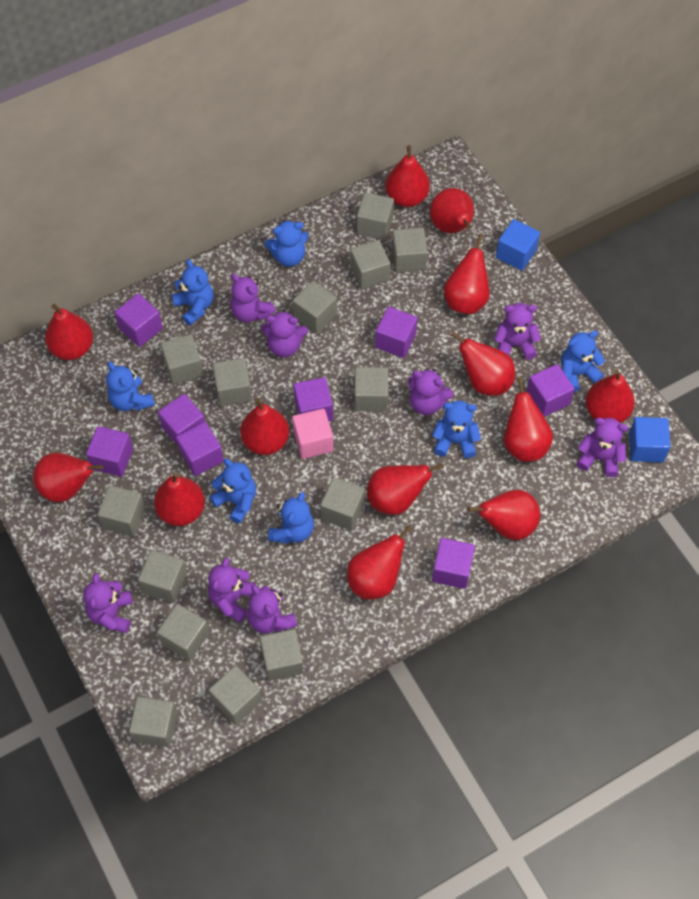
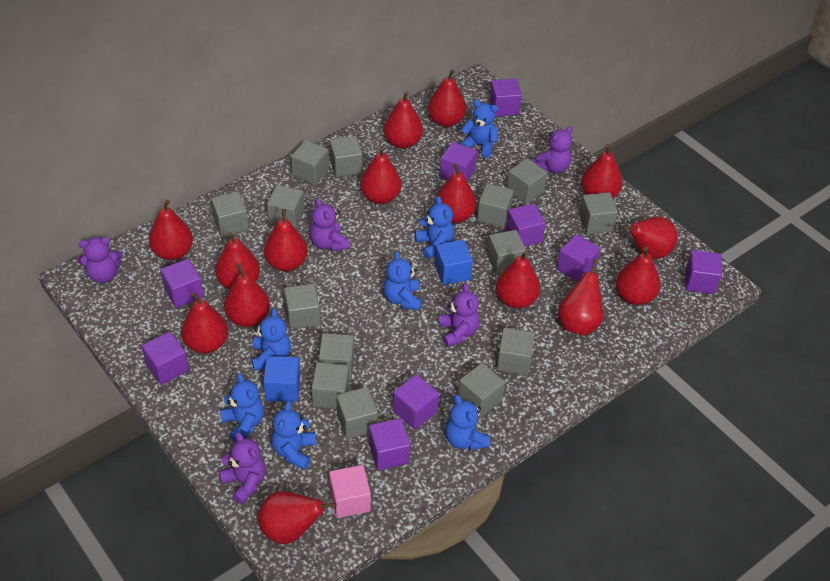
purple cube: [86,426,133,477] [115,293,163,347] [158,394,205,446] [176,422,223,476] [293,377,333,421] [375,307,418,358] [432,538,475,589] [526,364,574,417] = 8 -> [142,331,189,385] [161,259,204,308] [369,418,411,470] [393,374,439,430] [440,142,477,181] [490,79,522,116] [506,204,546,246] [557,234,601,282] [685,250,722,294] = 9
purple teddy bear: [83,573,133,633] [208,558,256,623] [230,274,276,323] [247,585,297,633] [262,310,308,357] [408,369,454,415] [494,303,541,360] [577,418,628,477] = 8 -> [78,237,123,283] [219,432,266,504] [310,198,350,252] [439,283,480,347] [533,126,573,174] = 5
red pear: [33,453,103,502] [45,304,93,360] [154,472,205,526] [240,398,289,455] [347,525,413,600] [367,463,444,515] [385,145,430,207] [430,188,474,233] [444,234,490,314] [451,331,515,396] [468,490,541,540] [504,377,553,462] [586,369,635,423] = 13 -> [149,200,193,260] [181,292,228,354] [215,232,260,290] [224,265,270,327] [258,491,337,544] [264,209,308,271] [360,147,401,204] [384,92,423,149] [428,70,466,127] [435,163,476,223] [496,251,540,309] [558,259,603,336] [581,144,623,198] [616,247,661,305] [622,217,677,259] = 15

